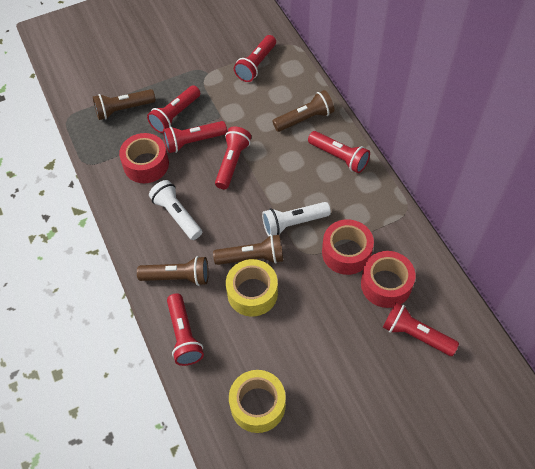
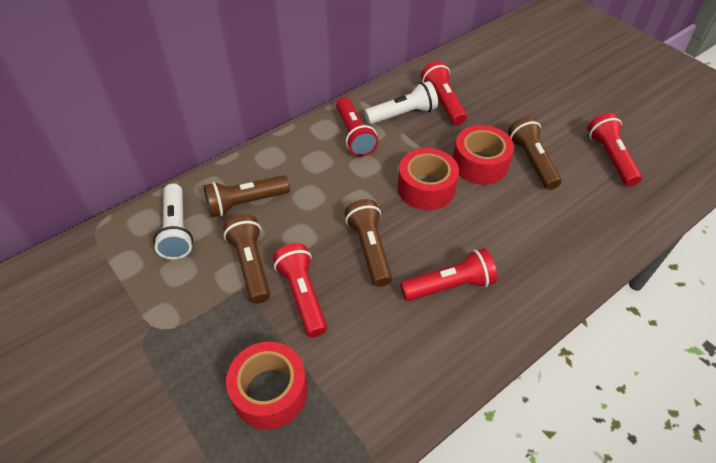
red flashlight: [147,85,200,133] [163,121,227,153] [167,293,204,366] [215,126,251,189] [234,35,276,82] [308,131,370,173] [383,302,459,356] = 7 -> [273,243,327,337] [336,97,378,157] [400,248,497,301] [421,61,467,125] [587,113,642,186] = 5
yellow tape: [226,259,278,316] [229,370,286,433] = 2 -> none = 0

